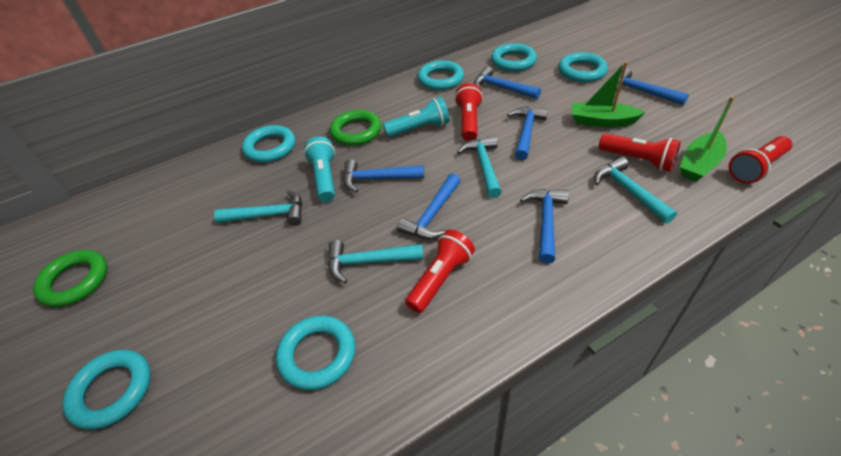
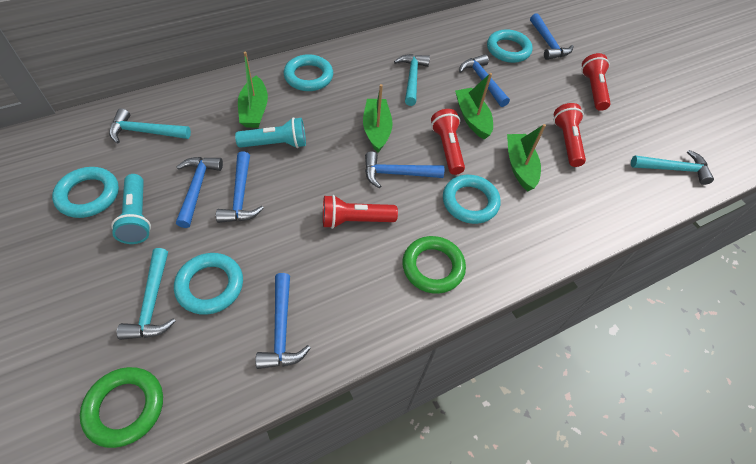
green boat: [572,61,645,127] [680,96,734,182] = 2 -> [238,52,268,128] [363,84,393,153] [455,73,493,140] [507,124,546,191] = 4
turquoise ring: [62,350,151,429] [242,125,295,163] [276,316,355,390] [417,60,464,90] [491,43,537,72] [558,52,608,82] = 6 -> [52,167,119,218] [174,253,243,315] [284,54,333,91] [443,175,501,224] [487,29,533,63] = 5

